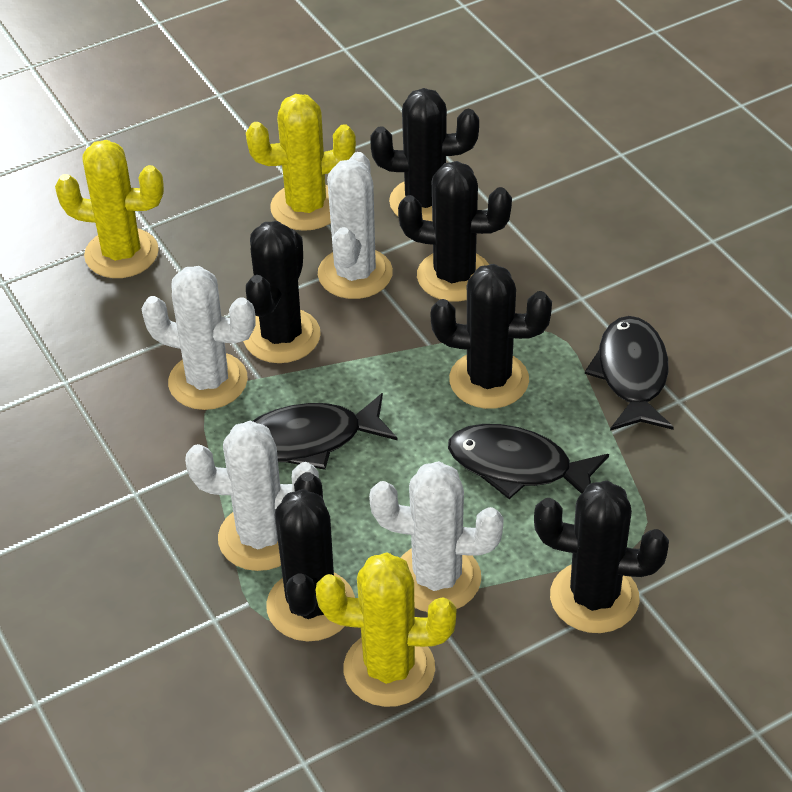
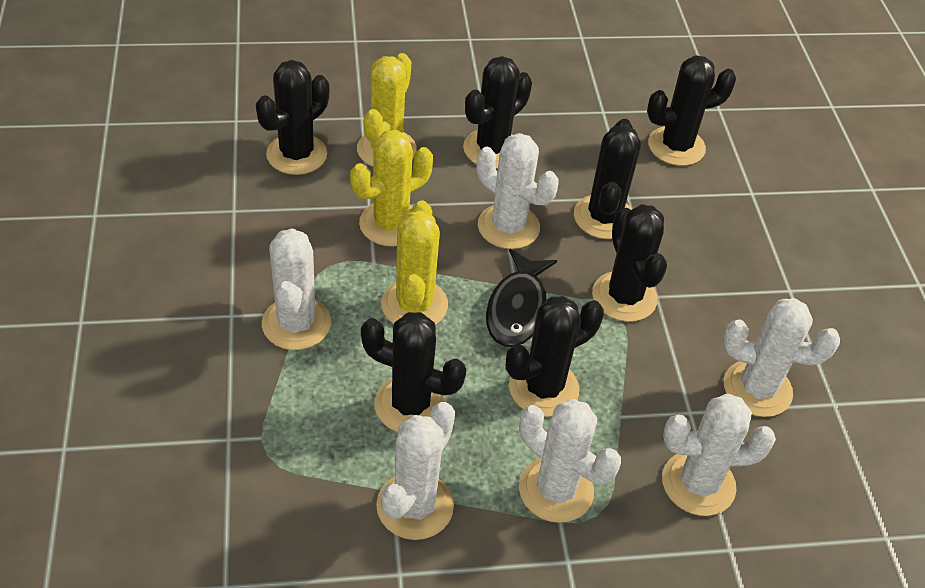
black cactus: [243,221,321,363] [266,472,355,642] [370,88,479,221] [398,161,512,301] [431,264,552,409] [534,481,669,633] = 6 -> [256,60,329,175] [361,312,466,432] [463,56,532,169] [506,296,604,417] [574,119,641,239] [592,204,667,322] [647,55,736,166] = 7
black fish: [253,393,397,470] [448,424,609,499] [585,316,674,431] = 3 -> [486,249,557,347] = 1
white cactus: [141,266,256,410] [185,421,319,571] [318,152,393,299] [369,461,504,612] = 4 -> [262,228,331,350] [376,402,455,540] [476,133,559,249] [519,399,621,523] [662,394,776,516] [723,298,840,417] = 6

